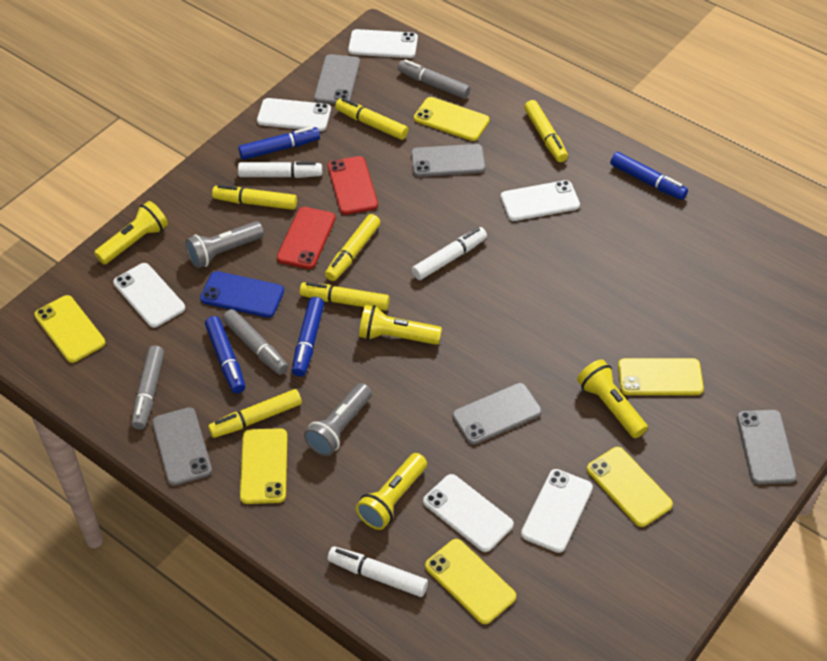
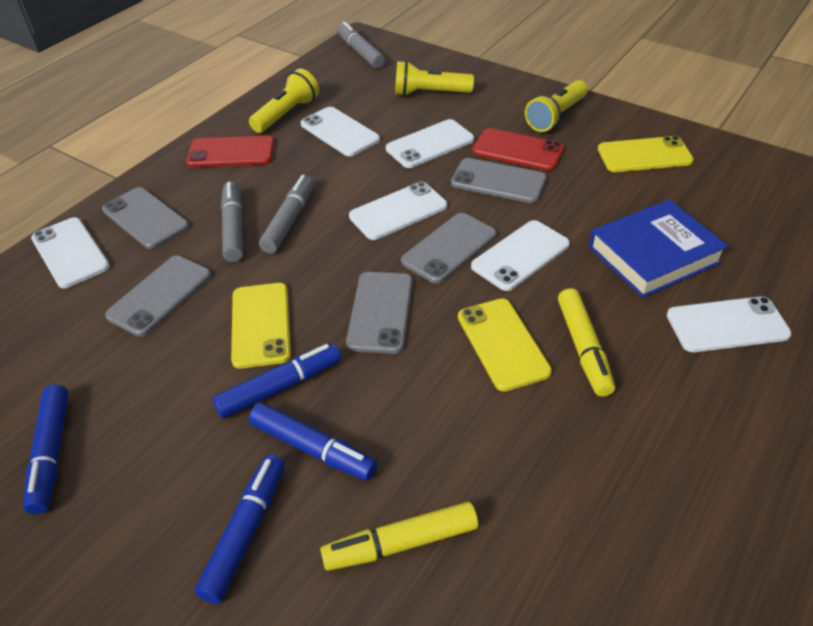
blue book: none = 0 -> [589,199,728,298] = 1
blue phone: [200,271,284,318] = 1 -> none = 0
grey flashlight: [185,221,264,268] [304,383,372,456] = 2 -> none = 0
white marker: [238,161,322,178] [328,546,428,597] [412,227,487,280] = 3 -> none = 0
yellow flashlight: [94,201,168,264] [356,453,427,530] [359,305,442,345] [577,359,648,438] = 4 -> [249,68,319,133] [395,60,474,96] [525,80,588,132] = 3
yellow marker: [208,389,302,438] [212,185,297,210] [300,282,390,311] [325,214,380,281] [335,98,408,140] [524,100,568,162] = 6 -> [320,502,478,571] [558,288,615,397] = 2
yellow phone: [34,295,105,363] [240,428,287,504] [414,97,489,141] [425,539,516,624] [587,447,673,527] [618,358,704,395] = 6 -> [231,283,291,369] [458,298,552,392] [598,136,694,172] = 3

